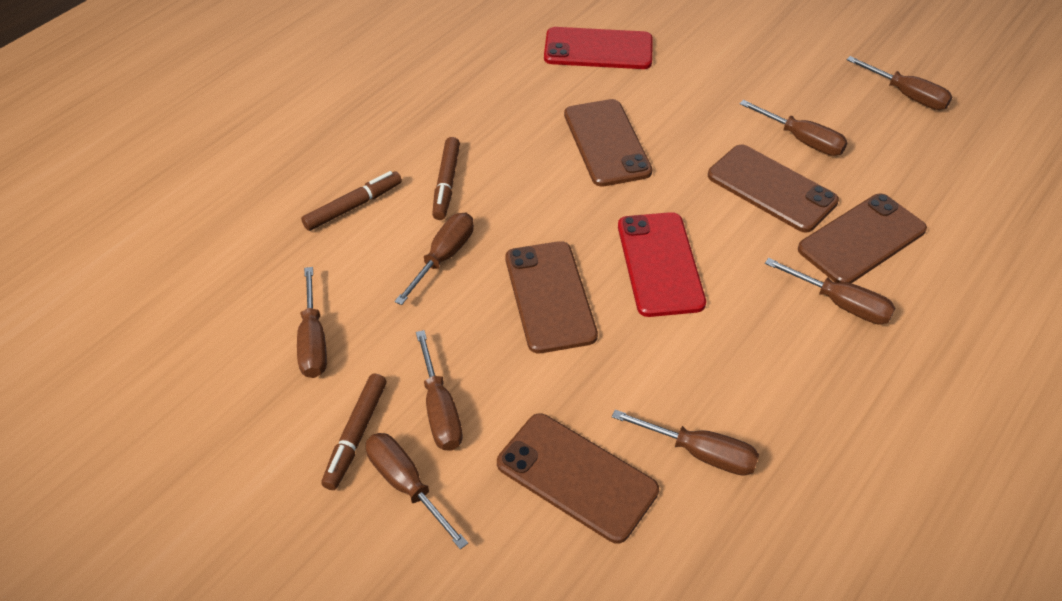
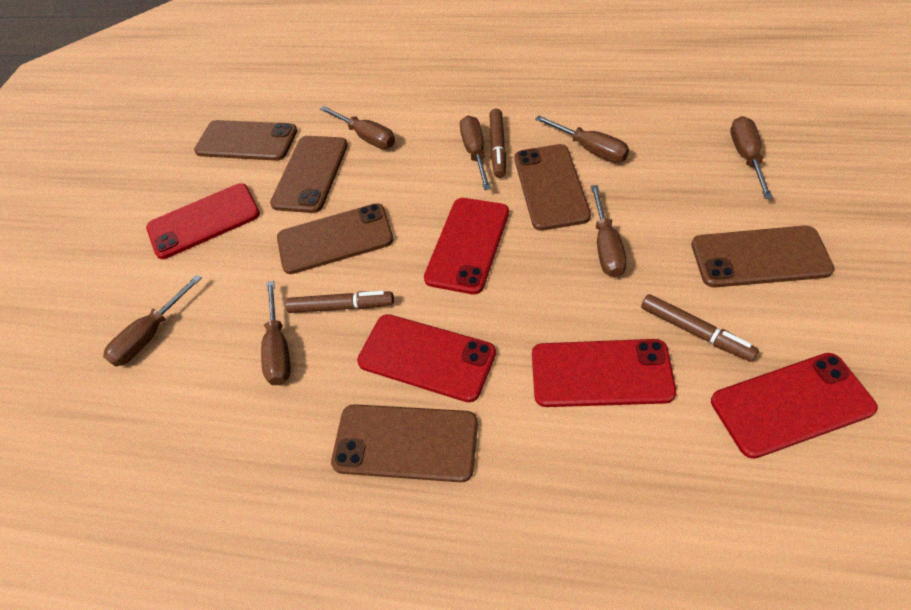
brown phone: [497,413,659,544] [506,241,598,353] [564,99,652,187] [708,144,839,233] [798,194,927,283] = 5 -> [194,120,298,161] [270,136,348,213] [277,203,394,274] [331,404,478,482] [515,144,591,231] [692,225,834,287] = 6
brown screwdriver: [297,267,327,378] [366,433,468,549] [395,213,474,305] [416,330,463,451] [612,409,759,476] [740,100,848,156] [765,258,895,325] [847,56,952,110] = 8 -> [103,275,202,367] [261,281,291,385] [320,106,395,149] [460,116,491,190] [535,116,629,162] [591,185,627,277] [731,116,773,199] = 7
red phone: [544,27,653,69] [618,212,706,317] = 2 -> [146,183,260,259] [357,314,496,403] [424,198,509,294] [532,339,676,407] [711,353,878,459] = 5

